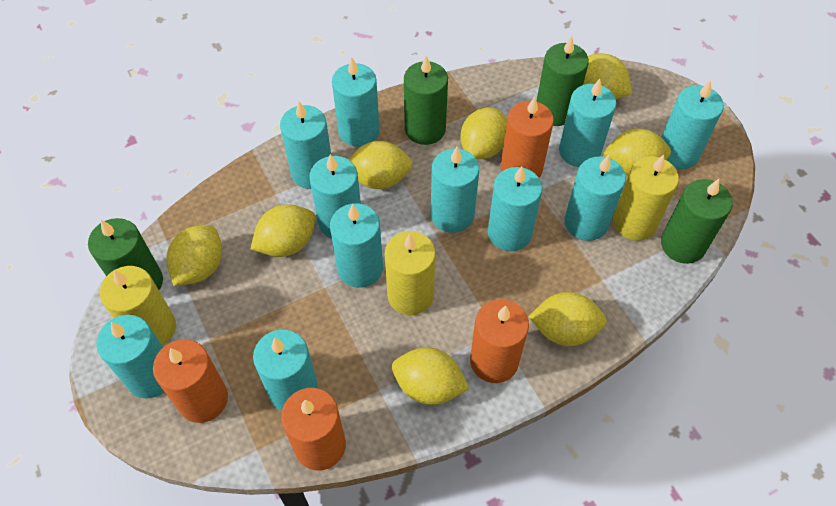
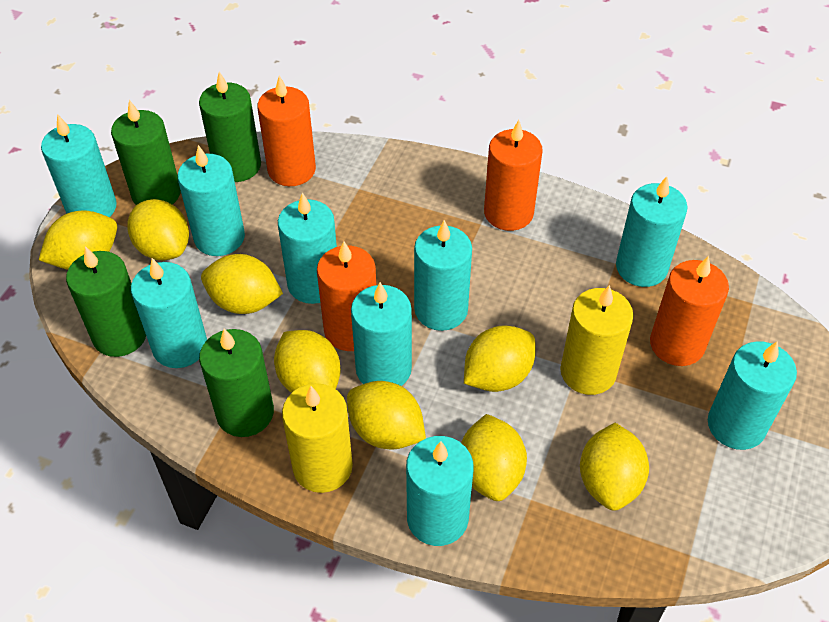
turquoise candle: [96,315,164,399] [253,330,318,411] [280,102,331,189] [309,154,361,239] [330,203,383,288] [332,58,380,147] [431,147,479,233] [488,166,542,251] [559,79,616,167] [564,155,626,241] [661,80,724,169] = 11 -> [41,114,117,217] [131,258,207,368] [177,145,245,256] [278,192,337,304] [351,282,412,386] [406,436,474,546] [414,220,472,331] [616,176,687,287] [708,341,797,450] = 9
yellow candle: [100,266,176,346] [385,231,436,315] [613,155,679,241] = 3 -> [282,383,353,493] [560,285,633,395] = 2

